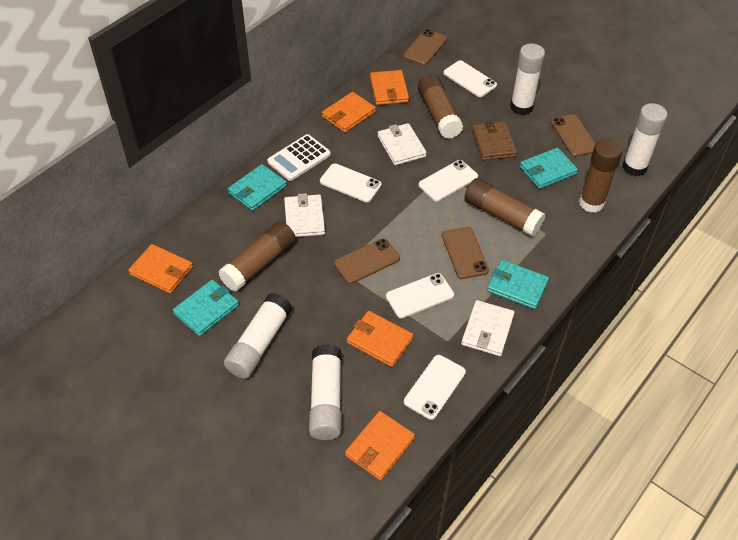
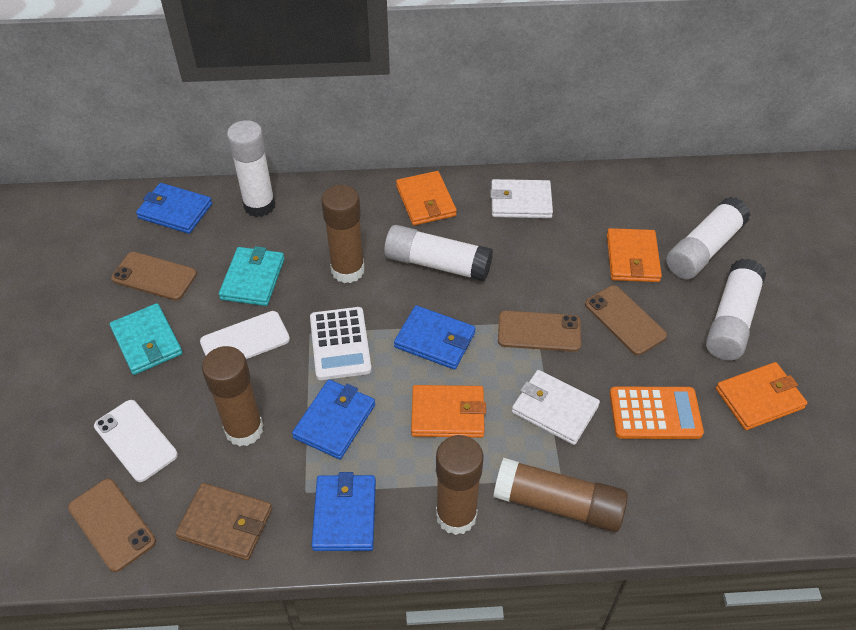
blue wallet: none = 0 -> [136,183,212,234] [292,380,375,459] [312,472,376,551] [394,305,476,370] = 4
orange calculator: none = 0 -> [610,387,704,439] = 1
orange wallet: [128,244,193,294] [322,92,376,133] [345,411,415,480] [347,311,413,367] [370,70,409,105] = 5 -> [396,171,457,225] [411,385,486,438] [607,228,662,282] [716,362,808,430] = 4
turquoise wallet: [173,280,239,336] [228,164,287,211] [487,260,549,309] [520,148,578,189] = 4 -> [109,303,183,375] [219,246,284,306] = 2
white phone: [320,163,382,202] [386,273,454,318] [404,355,466,420] [419,160,478,201] [443,61,497,97] = 5 -> [94,400,178,482] [200,311,290,359] = 2
white wallet: [284,193,325,237] [378,123,427,165] [461,300,515,356] = 3 -> [490,179,553,218] [512,370,600,445] = 2

